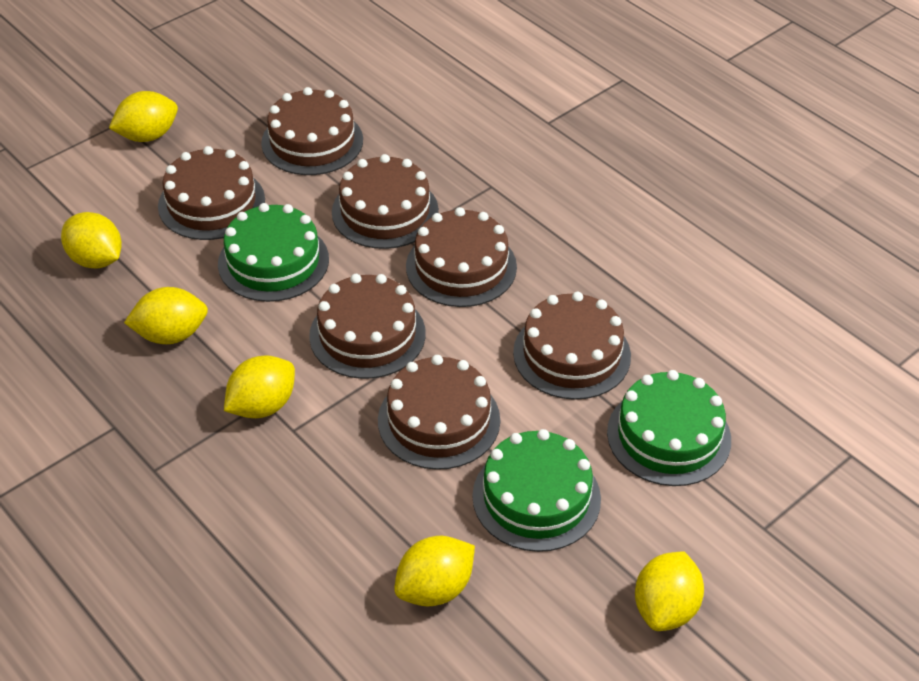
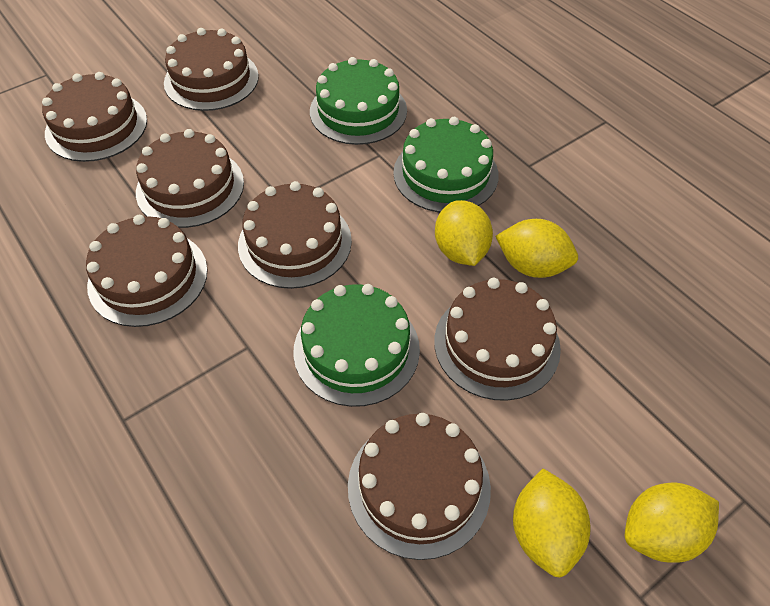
yellow lemon: [61,212,122,268] [109,91,178,142] [124,287,208,344] [224,355,295,418] [394,536,475,607] [635,551,704,631] = 6 -> [435,200,493,266] [496,219,578,278] [513,469,591,577] [625,483,719,563] = 4

